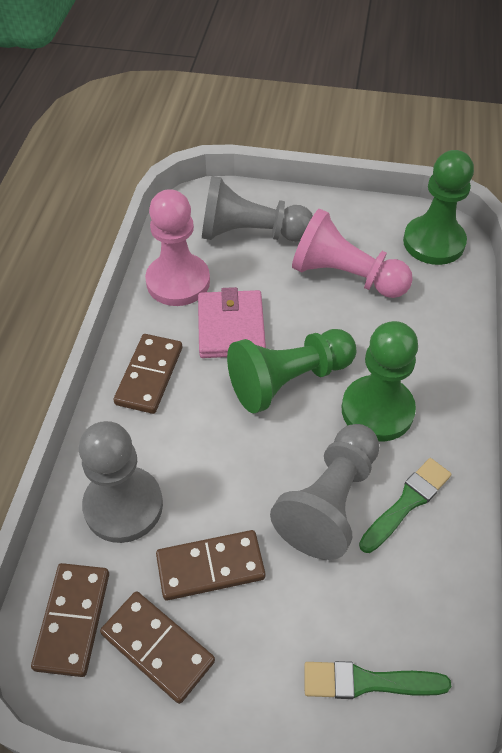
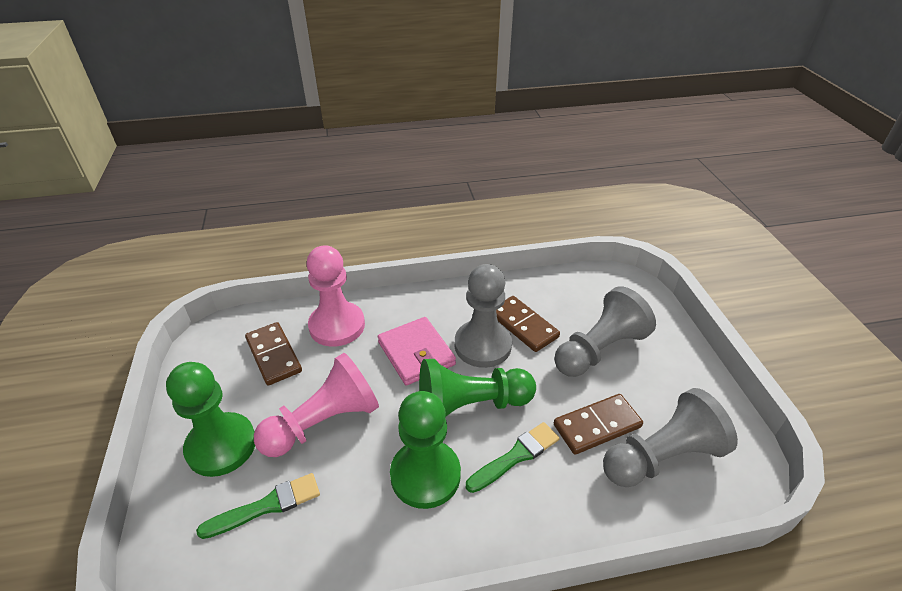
brown domino: [31,563,109,677] [100,591,215,704] [113,334,182,414] [156,530,266,600] = 4 -> [245,322,302,386] [496,296,560,352] [554,394,643,455] = 3

